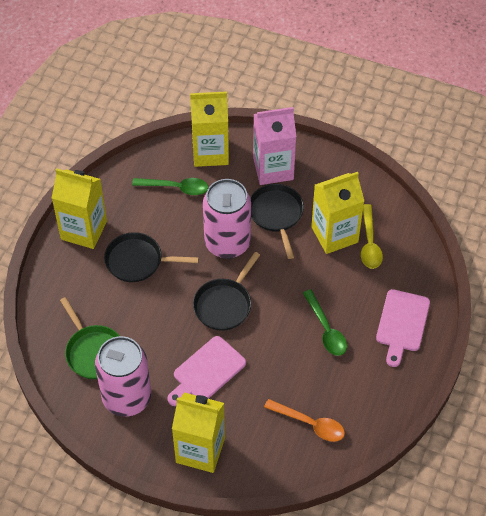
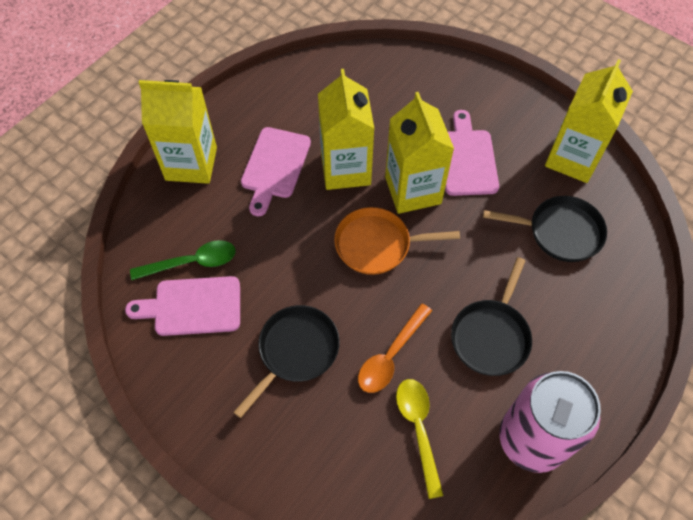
green pan: [60,297,120,379] = 1 -> none = 0
green spoon: [132,178,208,195] [303,289,347,356] = 2 -> [130,240,236,280] = 1
orange pan: none = 0 -> [334,207,460,275] = 1
pink can: [95,336,151,417] [203,179,251,259] = 2 -> [499,371,601,473] = 1
pink carton: [253,107,296,185] = 1 -> none = 0
pink cutting board: [167,336,246,406] [376,289,430,367] = 2 -> [125,276,240,336] [241,127,311,216] [445,110,499,196] = 3

